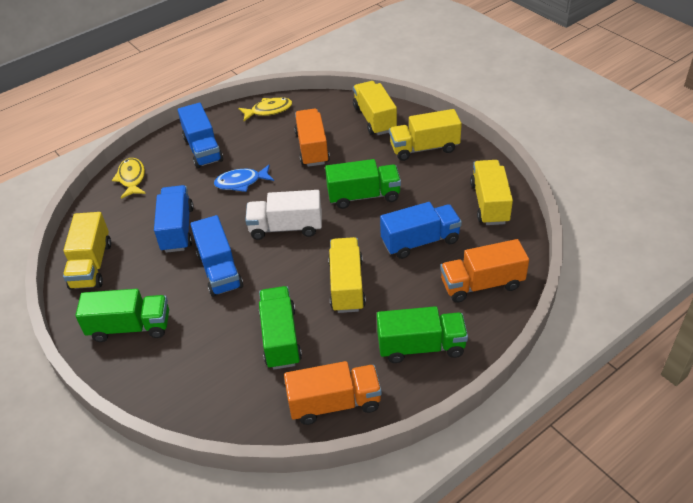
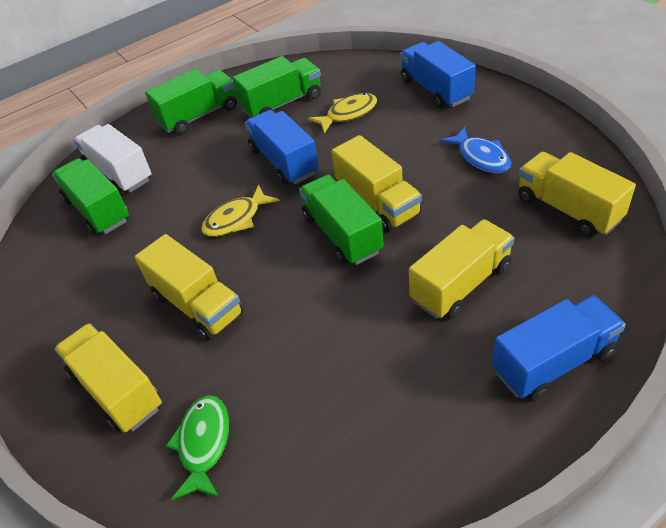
blue truck: [154,185,194,253] [178,103,223,168] [190,215,243,297] [380,202,462,259] = 4 -> [245,110,319,185] [400,41,476,108] [492,295,626,401] = 3
green fish: none = 0 -> [166,395,229,500] = 1
orange truck: [284,361,382,425] [294,109,330,167] [440,239,529,303] = 3 -> none = 0

